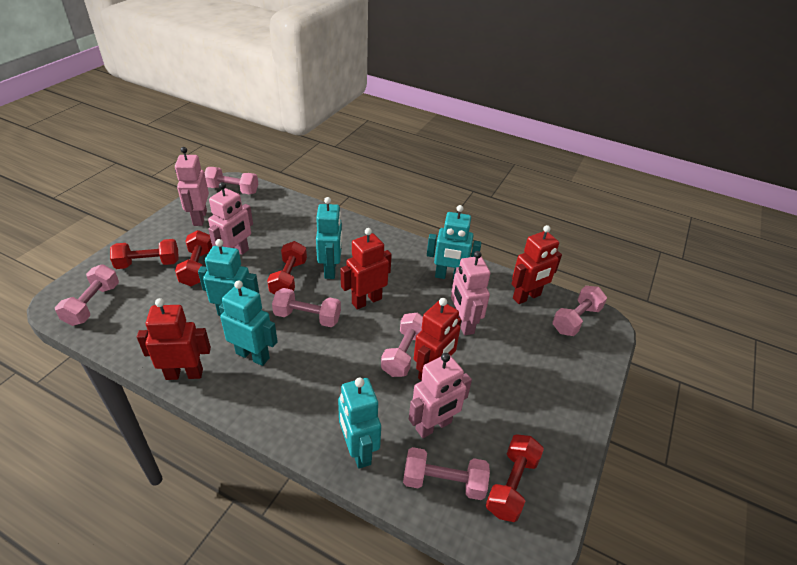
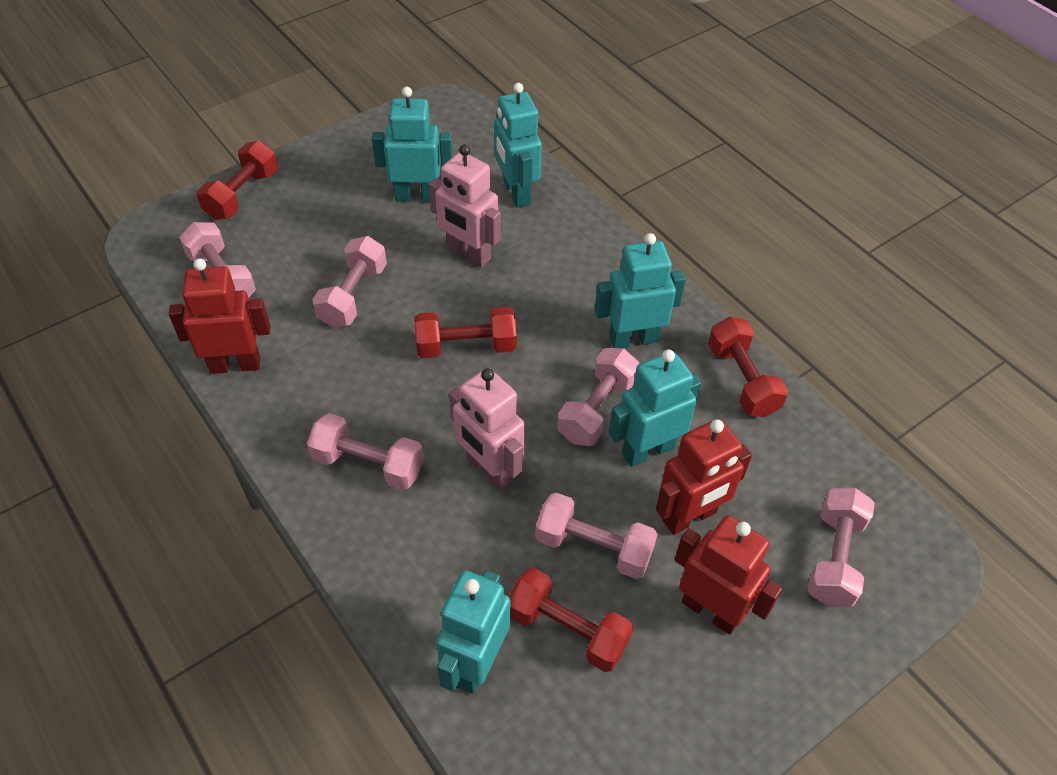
pink robot: [175,147,209,226] [208,182,253,255] [409,353,472,438] [451,251,490,335] = 4 -> [429,145,501,268] [449,368,525,490] = 2
red robot: [137,298,211,380] [340,228,392,309] [414,298,461,381] [511,225,562,304] = 4 -> [169,258,271,374] [656,418,752,535] [675,515,782,635] = 3

